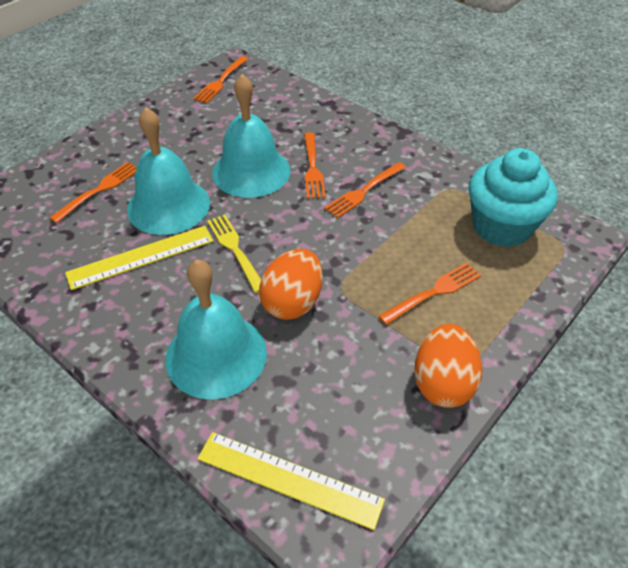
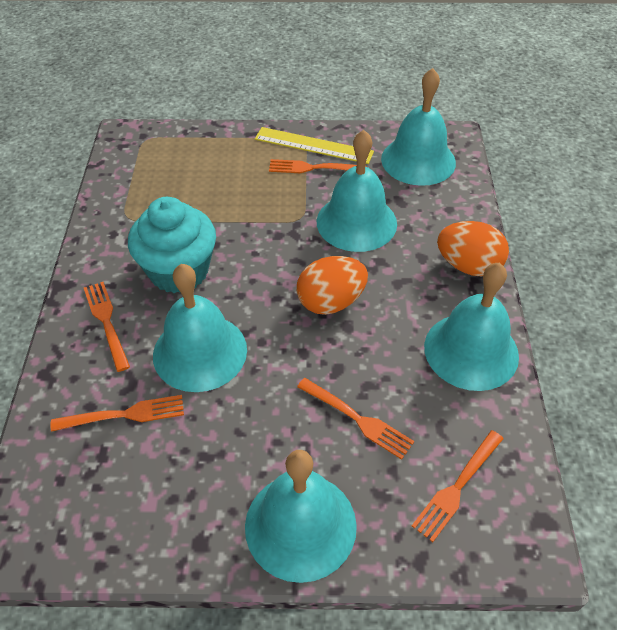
turquoise bell: [127,107,210,235] [166,260,267,399] [212,74,290,198] = 3 -> [153,264,247,392] [245,450,357,583] [317,130,397,252] [381,68,456,186] [424,263,519,391] = 5
yellow fork: [207,215,261,293] = 1 -> none = 0
yellow ruler: [65,226,214,290] [197,432,385,530] = 2 -> [255,127,374,164] = 1

